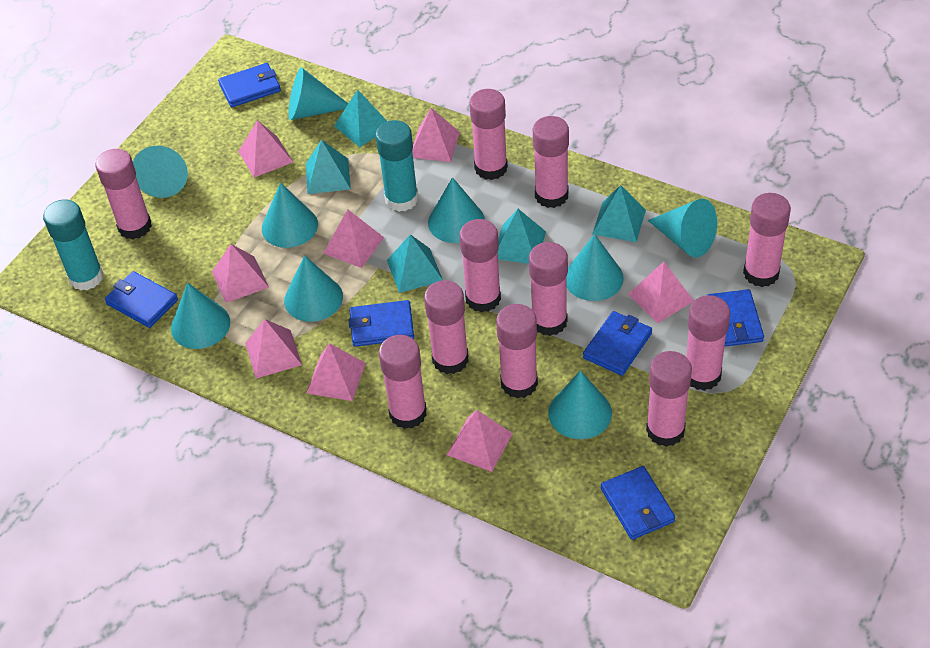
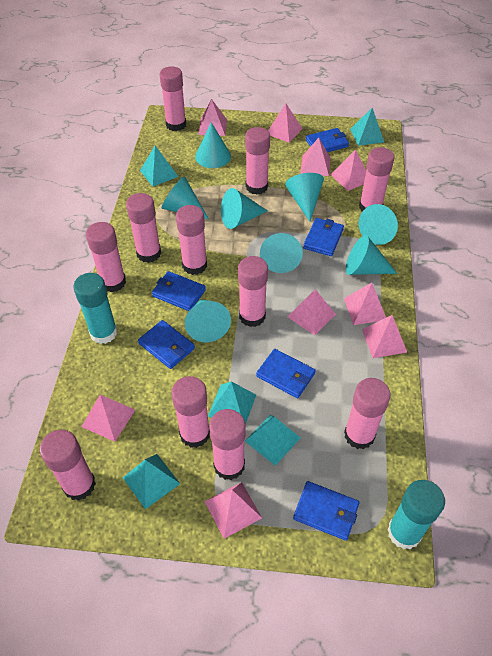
pink pyramid: [212,244,269,303] [238,120,293,178] [245,319,302,379] [307,343,366,401] [323,209,384,268] [412,108,460,162] [447,410,513,472] [629,261,694,323] = 8 -> [82,395,135,442] [198,99,227,136] [204,482,262,539] [268,104,302,143] [288,289,336,335] [300,138,331,176] [331,149,366,191] [344,282,386,325] [362,315,407,358] = 9
turquoise cone: [133,146,188,198] [171,282,230,349] [262,182,318,248] [284,255,343,322] [288,67,348,120] [428,177,485,243] [548,371,612,439] [567,234,624,301] [648,199,717,257] = 9 -> [161,176,209,219] [185,300,231,342] [195,122,231,168] [221,188,267,229] [260,233,303,273] [285,173,324,222] [346,235,397,275] [359,204,398,245] = 8

